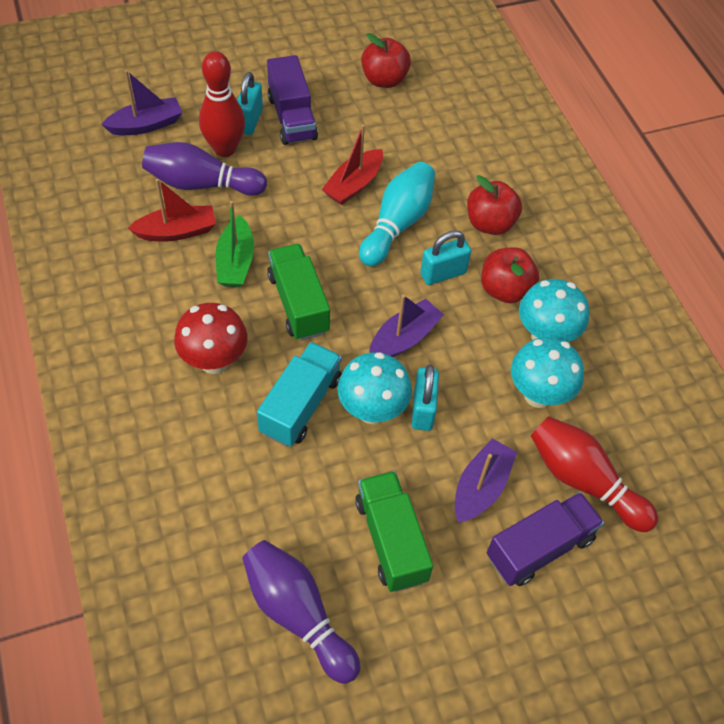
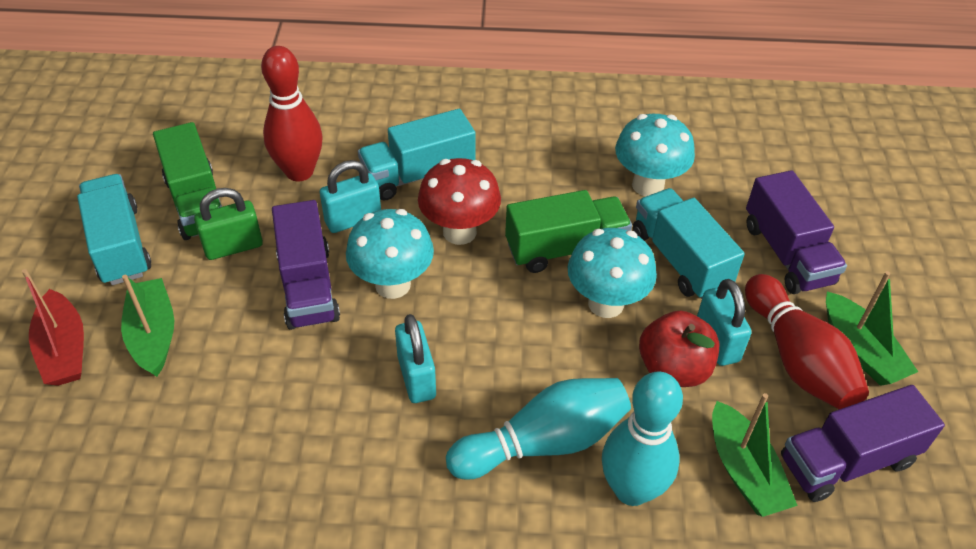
green boat: [215,201,254,287] = 1 -> [121,275,174,377] [712,393,798,517] [826,271,918,386] = 3
green padlock: none = 0 -> [194,188,263,260] = 1
purple boat: [101,70,183,135] [369,294,444,357] [455,438,517,523] = 3 -> none = 0
purple bowling pin: [142,142,267,196] [242,540,361,684] = 2 -> none = 0
purple truck: [267,55,318,145] [487,492,604,586] = 2 -> [272,200,340,330] [746,170,847,294] [781,385,945,502] = 3
red apple: [361,33,411,88] [467,175,522,235] [481,247,539,303] = 3 -> [639,311,719,387] = 1
red boat: [128,179,216,242] [322,124,383,205] = 2 -> [22,269,84,386] = 1
turquoise bowling pin: [359,162,435,267] = 1 -> [446,378,631,480] [602,372,683,506] = 2
turquoise truck: [257,342,342,447] = 1 -> [77,174,151,285] [358,109,476,201] [633,188,745,299] = 3

